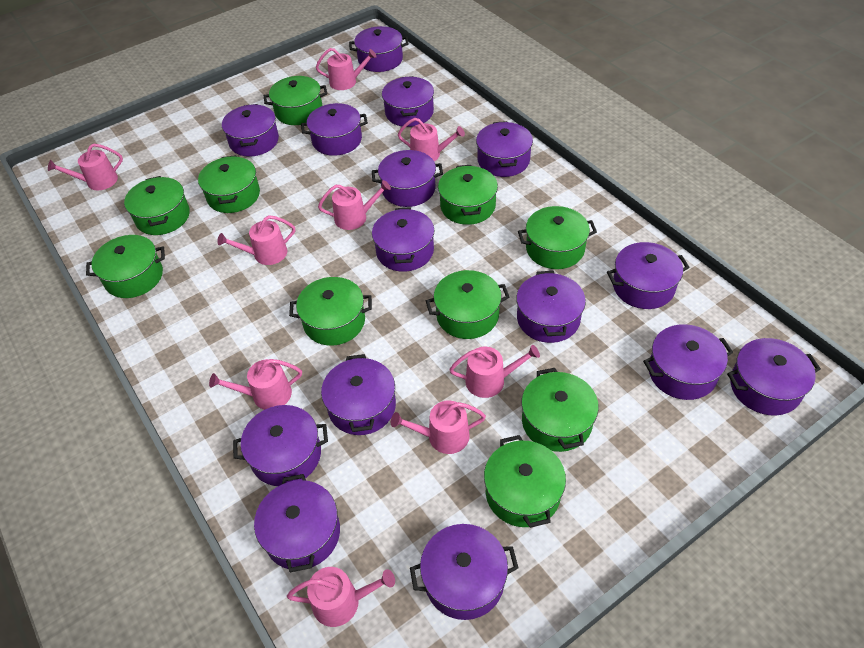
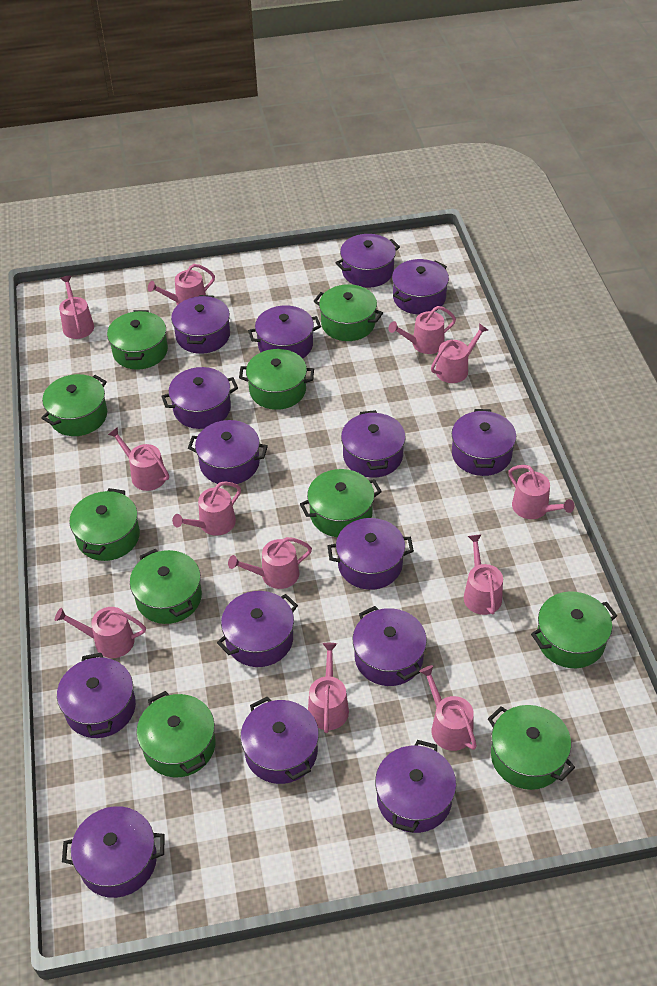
pink watering can: [48,143,123,190] [209,359,302,410] [217,215,295,265] [287,567,395,627] [316,48,377,90] [318,180,391,230] [391,400,486,454] [398,118,465,161] [449,345,540,398] = 9 -> [55,607,146,658] [59,276,94,339] [108,427,169,491] [148,264,215,305] [172,481,241,536] [228,537,312,589] [308,643,349,733] [388,306,456,354] [419,665,477,751] [431,323,488,383] [464,534,503,615] [508,465,574,519] = 12

